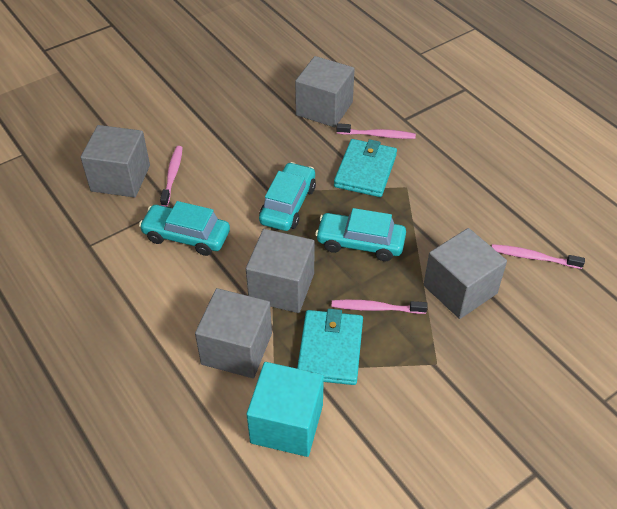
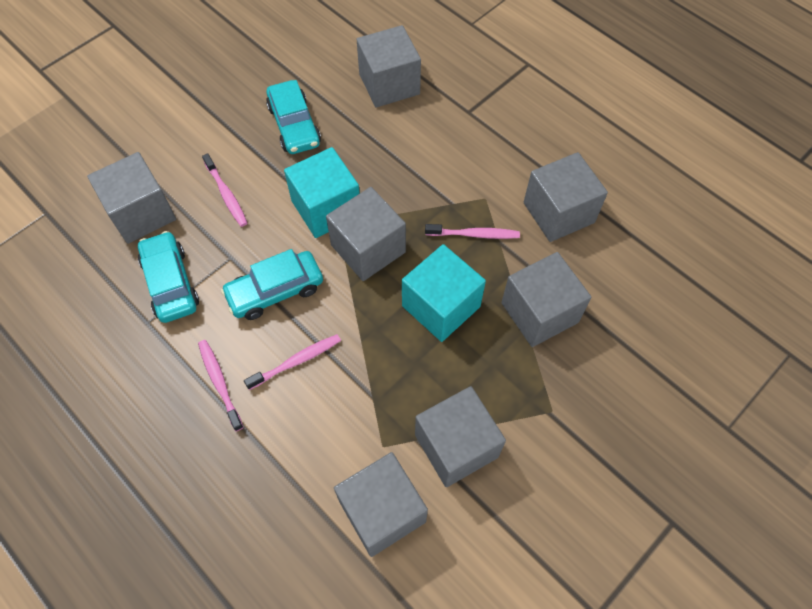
grey cube: [80,125,150,198] [195,288,272,378] [246,229,314,313] [295,56,355,127] [424,228,507,319] = 5 -> [87,152,176,244] [326,187,406,281] [334,452,428,557] [357,25,421,107] [415,386,506,487] [502,252,591,347] [524,152,608,242] = 7
turquoise cube: [246,362,324,457] = 1 -> [284,147,360,238] [402,244,486,342] = 2
turquoise wallet: [297,309,363,385] [334,139,397,197] = 2 -> none = 0

